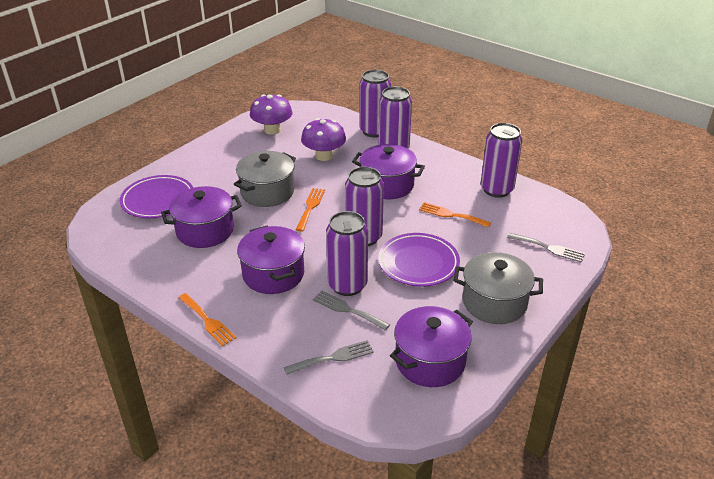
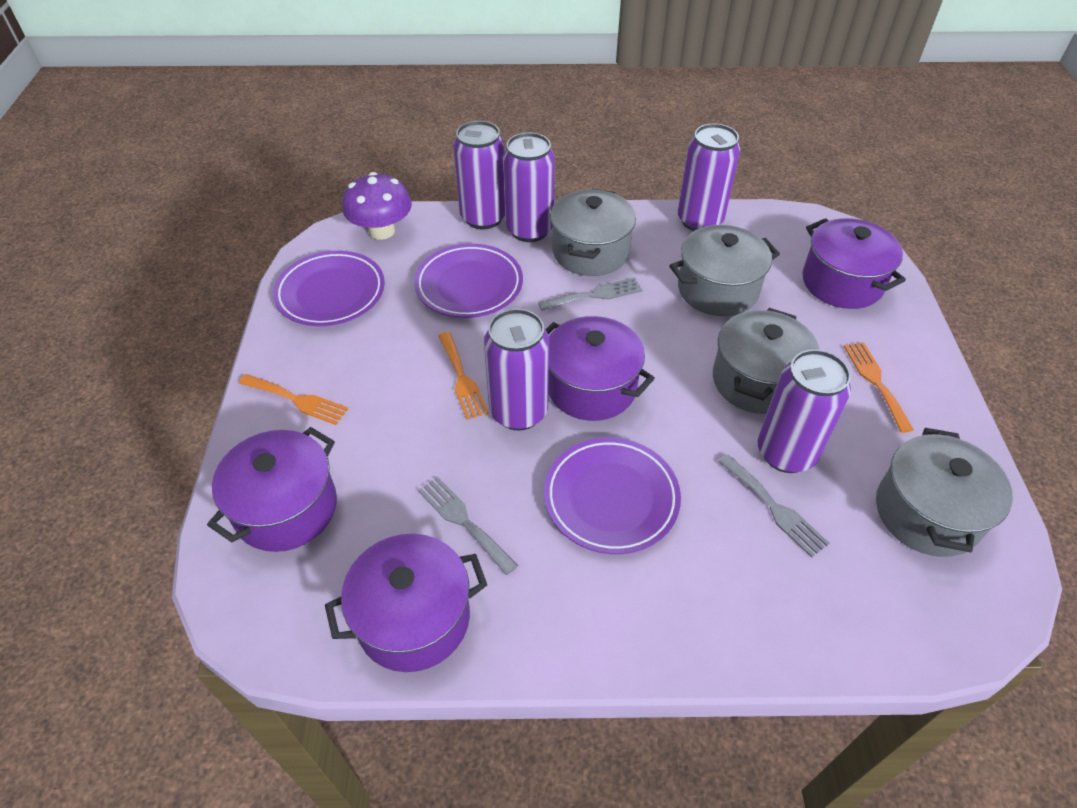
grey pot: [234,151,296,207] [453,252,543,324] = 2 -> [550,189,636,276] [669,225,780,316] [713,308,819,414] [876,428,1013,557] = 4
purple mushroom: [250,94,292,135] [301,118,346,161] = 2 -> [342,172,412,240] = 1
purple plate: [120,175,193,218] [378,233,460,287] = 2 -> [273,251,385,326] [414,244,523,318] [544,437,681,554] = 3

